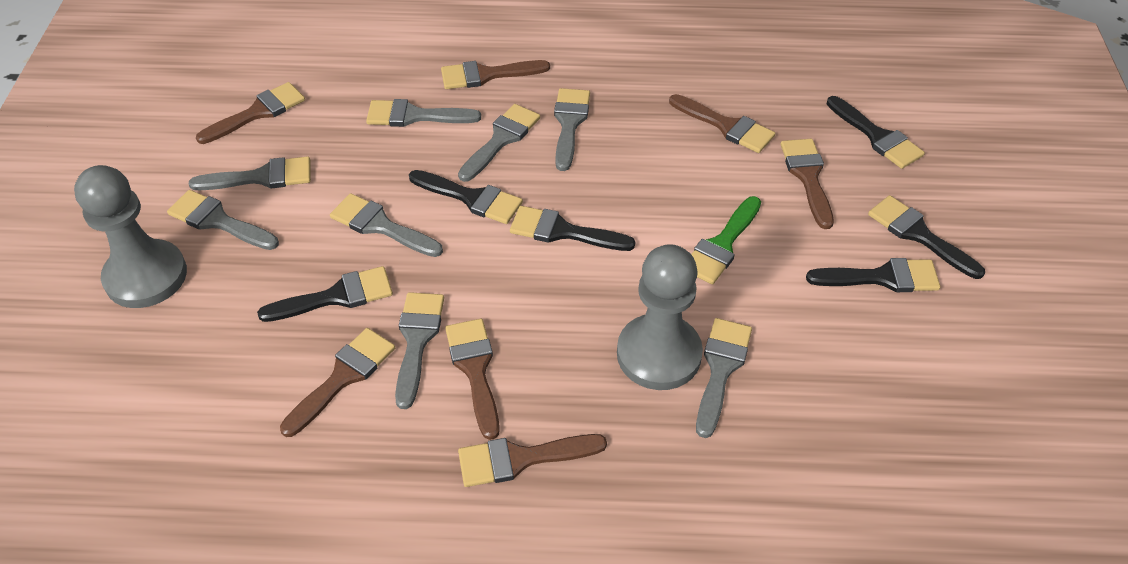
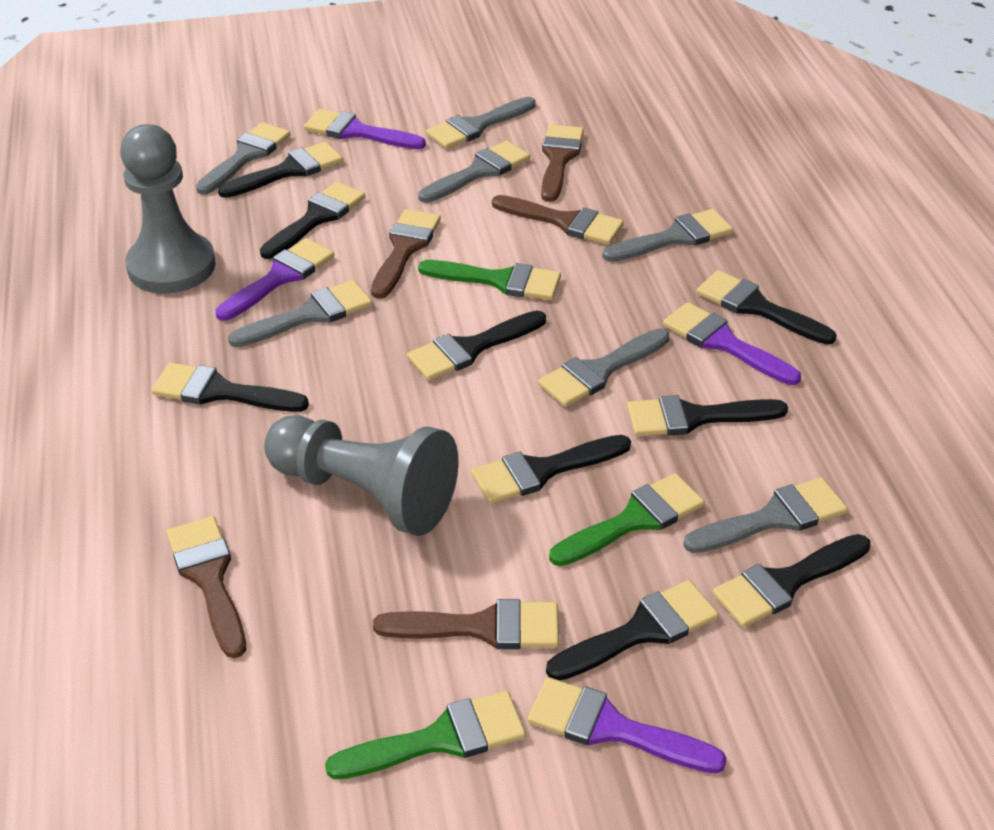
black brush: [257,266,393,322] [409,170,523,224] [510,206,636,251] [806,258,940,292] [827,96,925,169] [868,195,985,279] = 6 -> [152,362,309,412] [218,142,343,198] [260,182,365,259] [407,311,546,381] [471,435,631,504] [546,580,719,680] [627,395,788,436] [696,270,837,345] [712,534,870,627] = 9
brown brush: [196,82,305,144] [280,328,395,437] [441,60,550,89] [445,319,500,440] [458,434,607,487] [669,94,775,153] [781,139,834,229] = 7 -> [167,516,246,658] [371,209,441,299] [373,599,559,649] [492,195,624,245] [541,125,584,202] = 5
green brush: [691,196,761,284] = 1 -> [325,691,526,780] [418,260,561,300] [549,473,705,566] = 3
grey brush: [167,190,279,250] [189,156,311,190] [330,193,443,257] [366,99,481,127] [395,292,444,409] [458,104,540,182] [554,88,590,171] [696,318,752,438] = 8 -> [196,122,291,195] [228,280,372,347] [418,140,530,203] [426,97,536,149] [538,328,669,407] [602,209,733,262] [683,477,848,553] = 7
purple brush: none = 0 -> [215,238,334,321] [304,109,426,149] [527,677,727,774] [663,302,801,385] = 4

